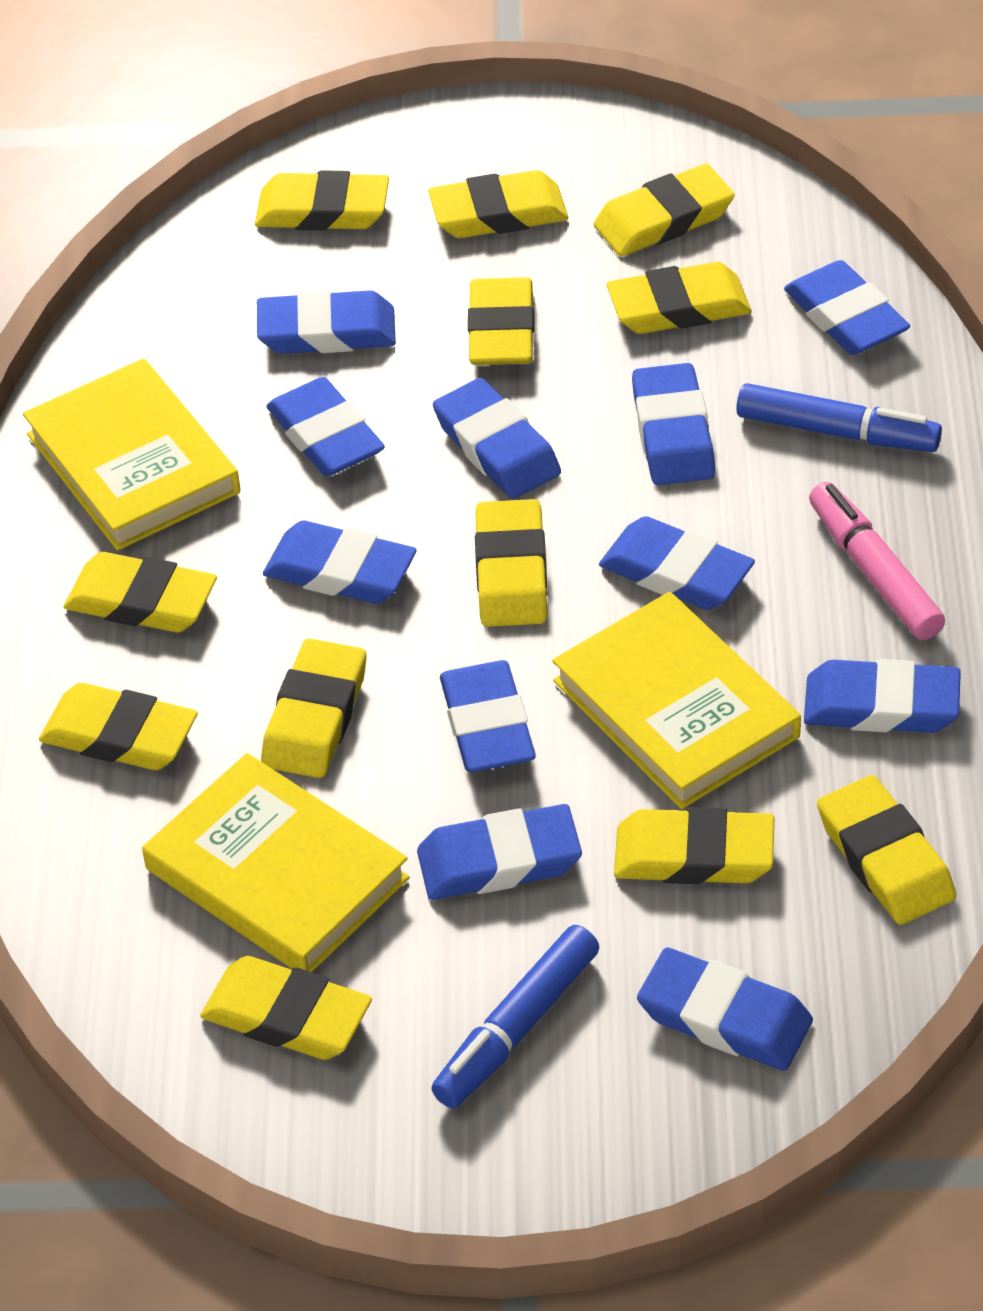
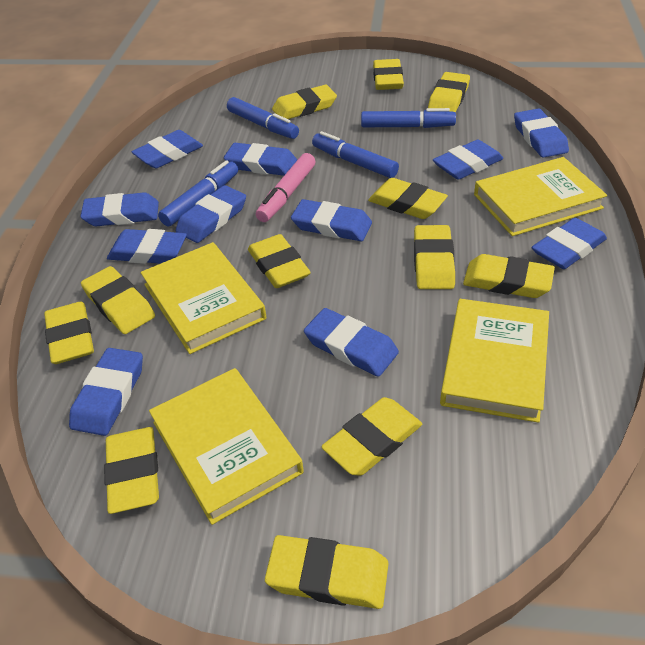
blue marker: [431,925,599,1108] [736,383,942,452] = 2 -> [158,160,238,227] [227,97,299,139] [312,131,399,178] [361,108,456,128] = 4
yellow book: [23,358,240,551] [142,753,410,972] [552,592,801,809] = 3 -> [141,242,266,354] [149,368,304,525] [440,299,549,423] [474,157,607,236] = 4

